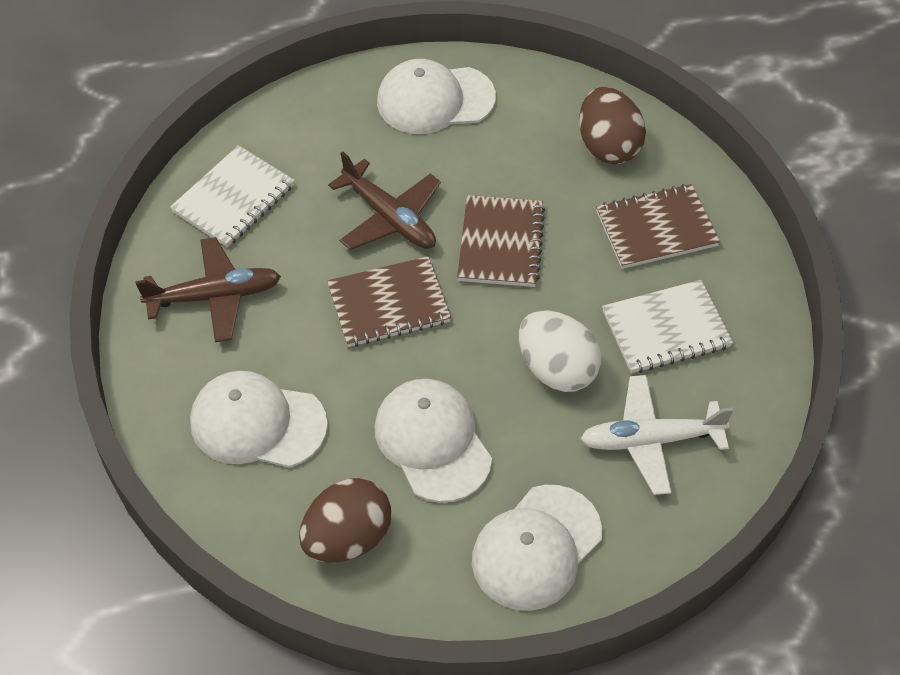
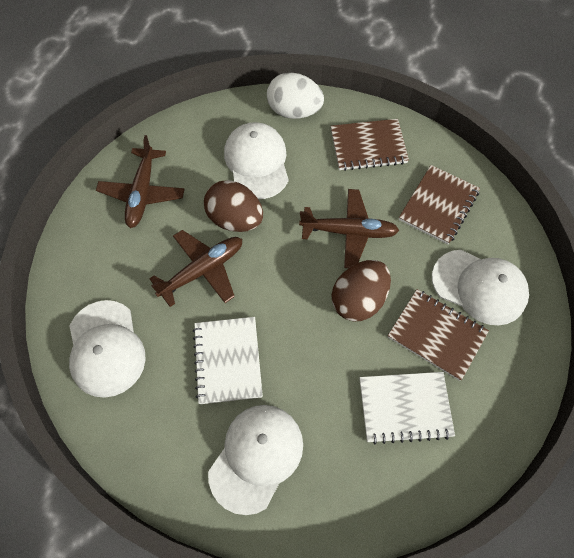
brown plane: [135,237,281,342] [328,151,441,250] = 2 -> [96,135,185,228] [149,230,242,307] [299,189,399,268] = 3
white plane: [580,375,734,495] = 1 -> none = 0

